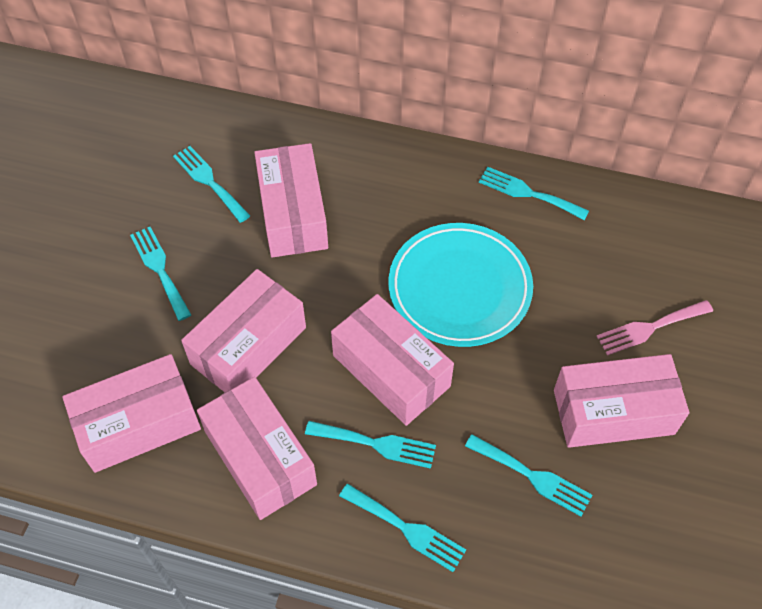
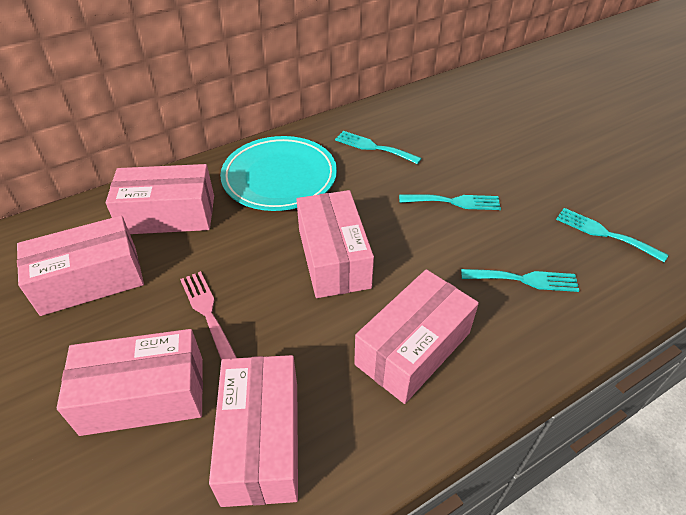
turquoise fork: [130,227,191,321] [173,146,250,223] [305,421,436,469] [339,483,466,572] [465,434,592,517] [479,167,589,220] = 6 -> [335,131,422,164] [399,194,501,210] [461,269,580,292] [556,208,668,262] = 4

